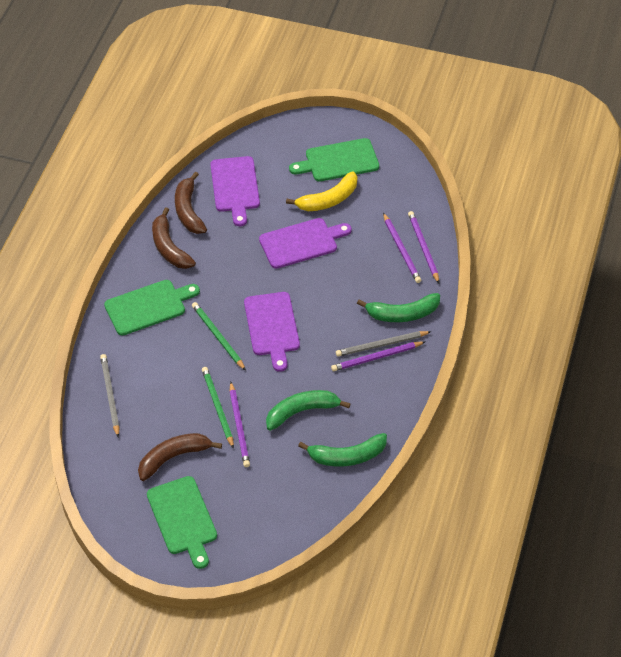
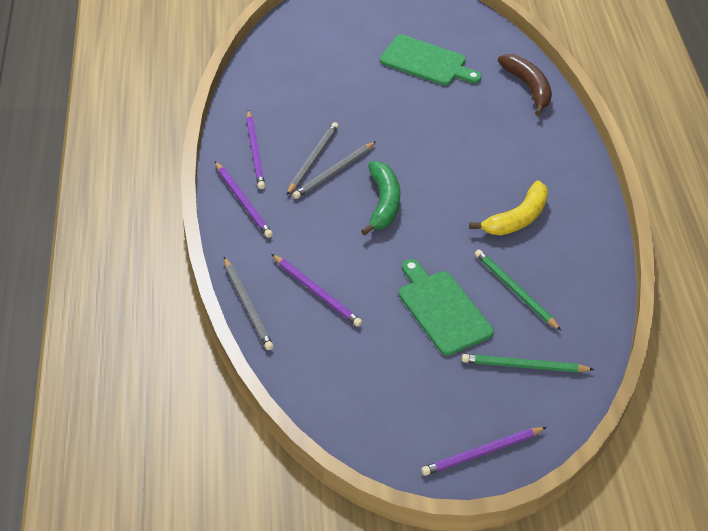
brown banana: [138,433,222,481] [152,207,196,269] [175,172,207,234] = 3 -> [498,54,552,115] = 1
green banana: [266,390,351,431] [298,433,387,466] [357,293,440,322] = 3 -> [361,161,400,236] = 1
green cutting board: [104,280,200,336] [147,476,217,569] [289,138,379,181] = 3 -> [380,35,482,86] [399,259,494,356] = 2
grey pencil: [100,354,119,437] [336,331,431,357] = 2 -> [224,257,274,350] [287,122,338,195] [292,142,376,199] = 3
purple cutting board: [210,156,260,226] [244,292,300,372] [259,218,352,269] = 3 -> none = 0

